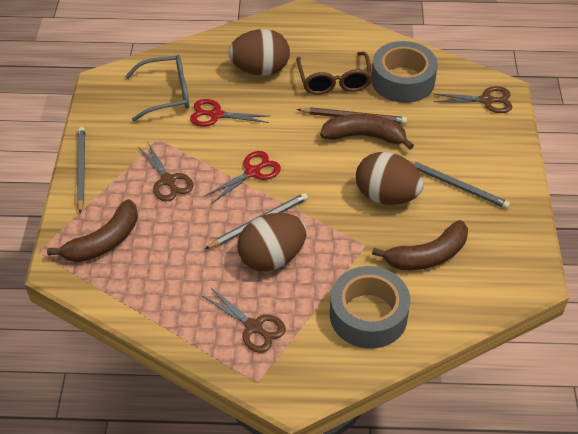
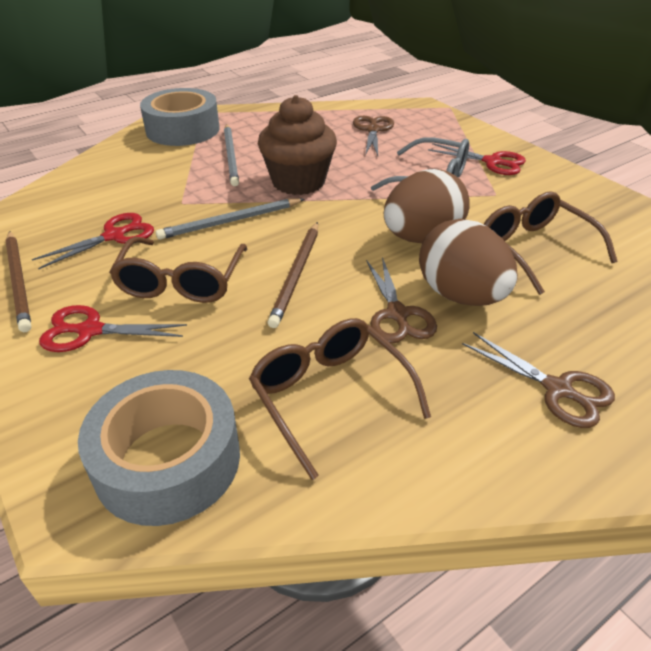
brown banana: [47,199,138,263] [320,114,414,150] [372,220,468,270] = 3 -> none = 0
brown cupcake: none = 0 -> [258,95,337,195] = 1
brown egg: [228,29,290,75] [238,213,307,271] [356,152,424,205] = 3 -> [384,169,470,243] [419,219,518,306] = 2
brown glasses: [296,52,372,95] = 1 -> [109,237,247,303] [249,318,431,480] [483,191,618,295] = 3
brown pencil: [297,107,407,124] = 1 -> [6,231,31,332] [268,222,318,328] = 2
grey pencil: [77,127,85,214] [205,193,308,249] [408,160,510,209] = 3 -> [156,198,304,240] [224,124,239,186] = 2
red scissors: [190,99,269,126] [205,151,281,204] = 2 -> [32,213,154,269] [39,305,187,352] [428,143,526,175] = 3

